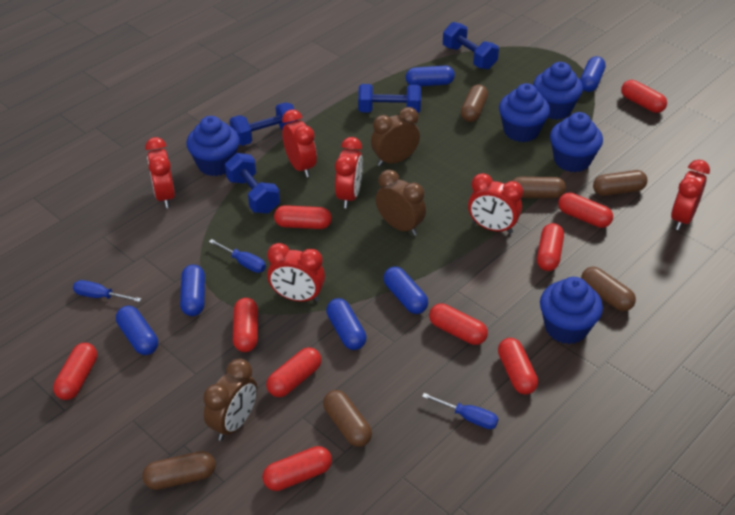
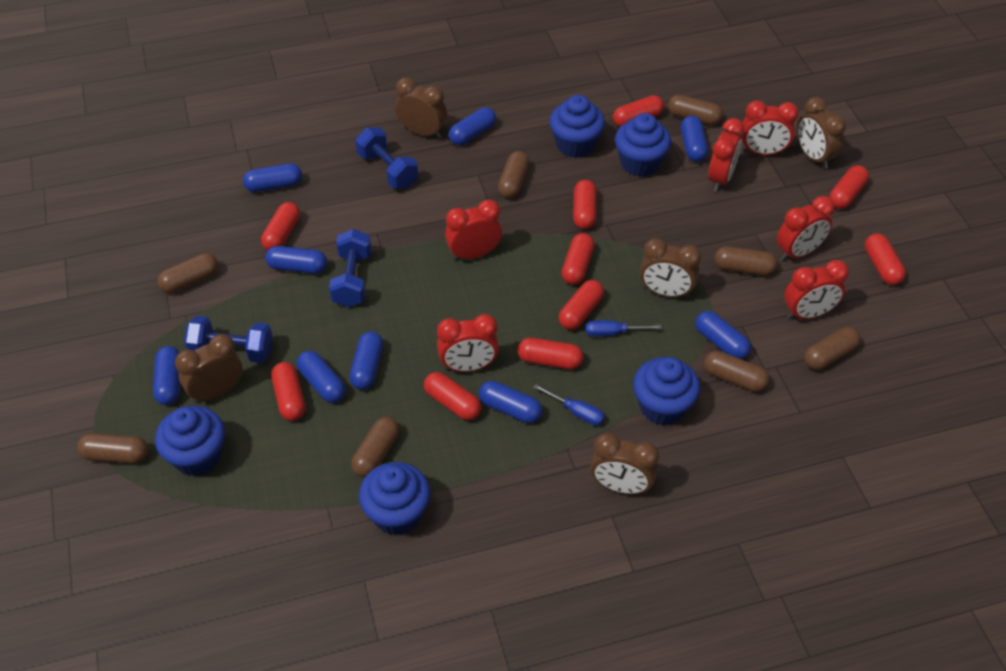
blue capsule: [116,306,158,355] [180,265,205,316] [326,298,367,350] [383,266,428,314] [406,65,455,86] [580,56,606,92] = 6 -> [153,346,180,405] [243,163,302,192] [265,246,327,274] [297,351,346,403] [349,331,383,390] [449,107,496,145] [479,381,542,423] [681,116,708,162] [695,311,751,359] = 9
blue dumbbell: [225,153,280,214] [229,102,297,146] [358,84,421,113] [443,22,499,69] = 4 -> [184,316,273,363] [329,229,372,307] [355,127,419,189] = 3
blue screwdriver: [73,280,141,302] [209,239,266,273] [422,393,498,429] = 3 -> [533,384,605,426] [586,320,661,337] = 2
brown capsule: [142,451,216,490] [323,390,372,447] [461,84,488,122] [512,177,566,198] [581,267,636,311] [593,170,648,196] = 6 -> [77,433,149,463] [157,253,218,293] [351,417,399,477] [498,151,530,198] [668,95,723,125] [704,351,769,392] [714,246,778,276] [804,327,860,370] = 8
brown clock: [203,359,257,441] [371,107,420,166] [376,170,426,236] = 3 -> [175,334,243,403] [395,78,447,139] [590,433,659,494] [640,238,701,298] [797,97,846,169] = 5

